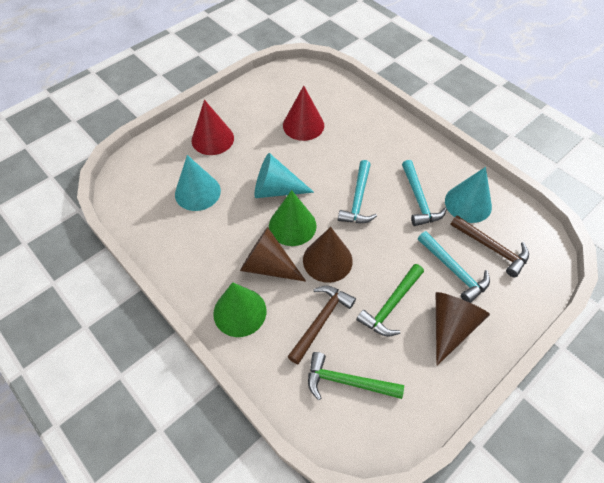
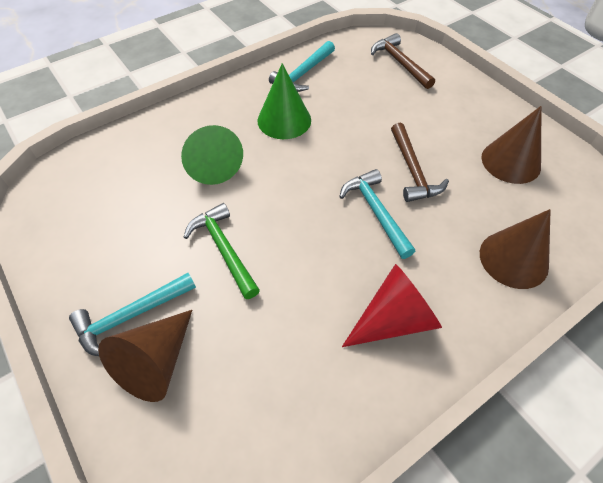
green hammer: [308,352,404,400] [356,264,424,336] = 2 -> [184,203,260,299] = 1
red cone: [192,100,234,155] [283,85,324,141] = 2 -> [342,264,442,347] = 1
turquoise cone: [175,155,221,211] [254,153,314,198] [445,167,492,223] = 3 -> none = 0

